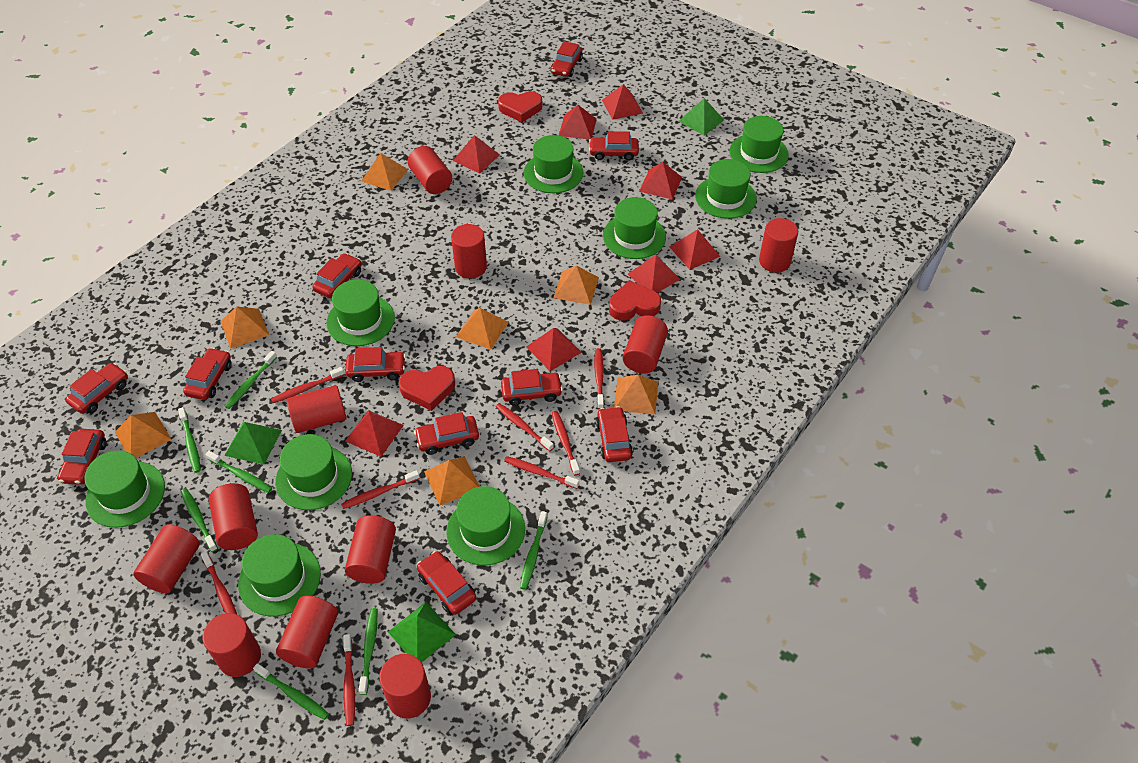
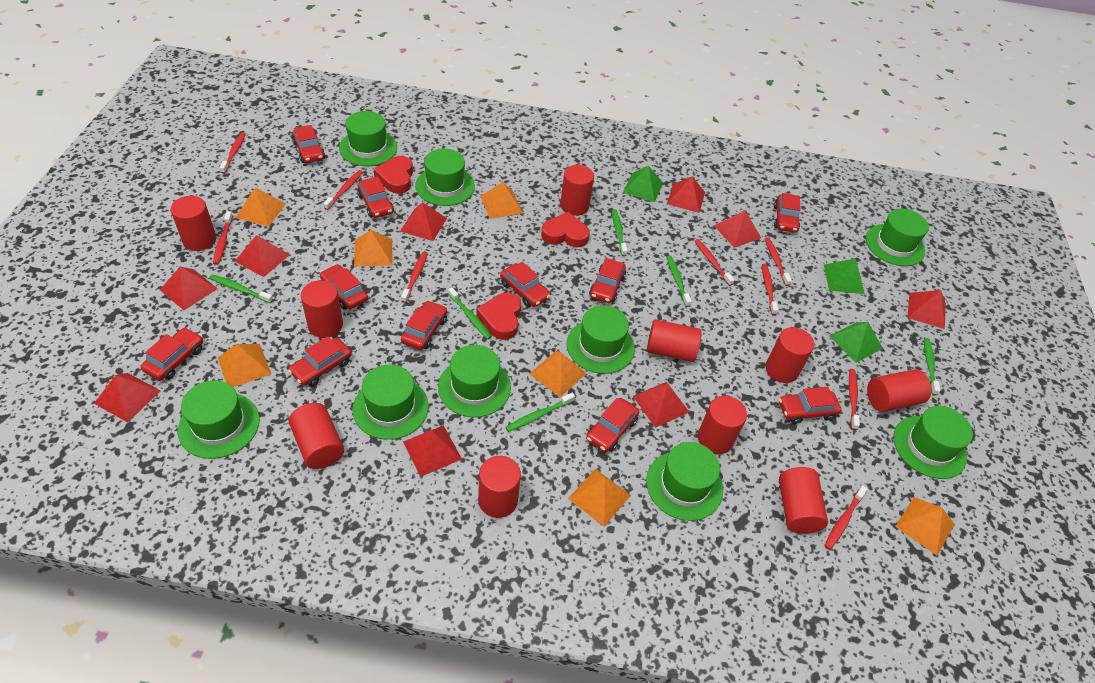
green toothbrush: [178,407,201,473] [181,488,218,552] [205,451,272,493] [225,351,277,409] [253,663,329,720] [359,608,378,695] [520,511,548,590] = 7 -> [209,274,273,303] [448,287,492,339] [505,392,575,432] [612,209,627,256] [667,256,692,307] [924,338,940,395] = 6
red cylinder: [133,524,200,593] [203,613,261,677] [209,483,258,550] [276,596,338,669] [287,385,346,433] [345,515,396,584] [379,654,431,718] [408,146,452,194] [451,224,487,279] [623,315,668,374] [759,218,798,273] = 11 -> [170,196,216,251] [289,403,344,469] [301,280,343,338] [478,456,521,518] [560,165,594,216] [647,319,702,362] [698,396,747,454] [766,327,814,383] [779,467,828,534] [867,369,931,412] = 10
red pyramid: [345,410,404,457] [453,135,500,174] [526,328,582,371] [559,105,597,140] [602,84,643,120] [628,255,680,293] [639,162,682,200] [670,229,720,270] = 8 -> [94,373,161,422] [160,267,218,310] [235,235,290,277] [400,202,447,241] [403,425,462,477] [633,382,689,428] [667,177,705,213] [714,210,761,248] [907,290,946,329] = 9
red toothbrush: [201,551,237,614] [271,367,344,403] [341,470,420,509] [343,634,355,726] [496,403,554,451] [504,456,579,489] [552,411,580,475] [594,348,604,409] = 8 -> [213,211,233,265] [219,132,246,174] [323,170,363,210] [401,252,428,303] [695,239,735,286] [762,264,778,315] [765,237,792,286] [824,485,868,550] [849,369,860,430] = 9

